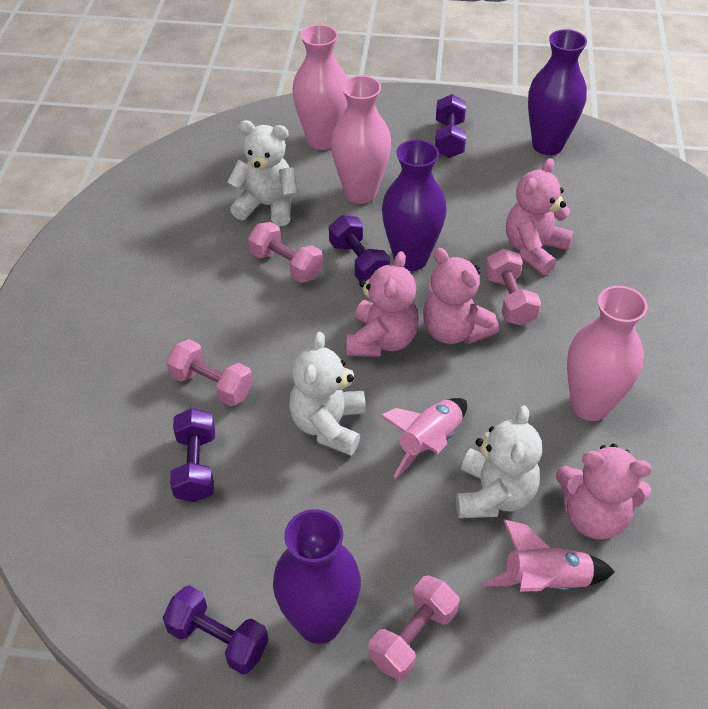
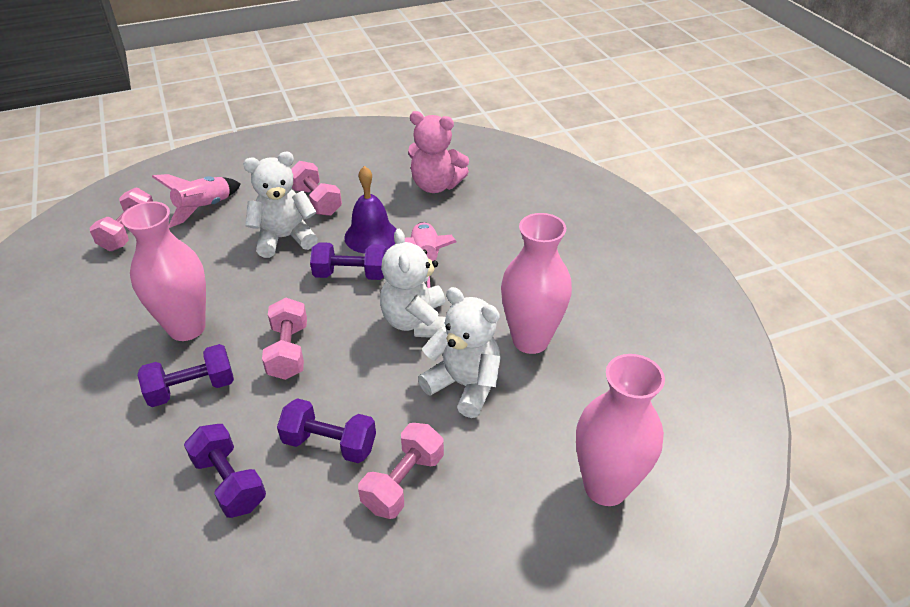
pink teddy bear: [347,251,419,357] [423,248,499,344] [506,158,574,275] [556,444,652,540] = 4 -> [408,111,469,193] = 1
purple bell: none = 0 -> [344,166,397,254] = 1
purple vase: [273,509,361,644] [382,139,447,271] [528,29,587,155] = 3 -> none = 0

